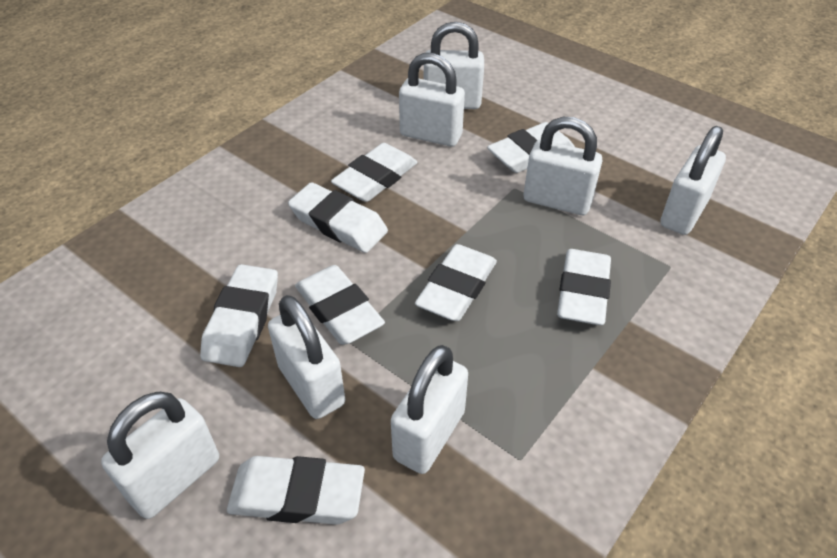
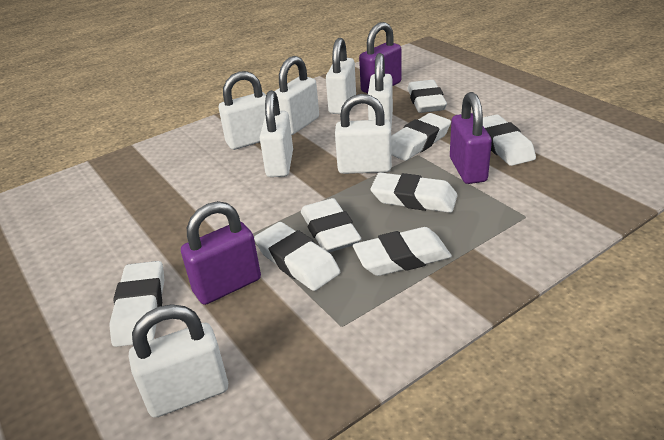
purple padlock: none = 0 -> [181,201,261,305] [359,22,401,94] [450,92,492,184] = 3

